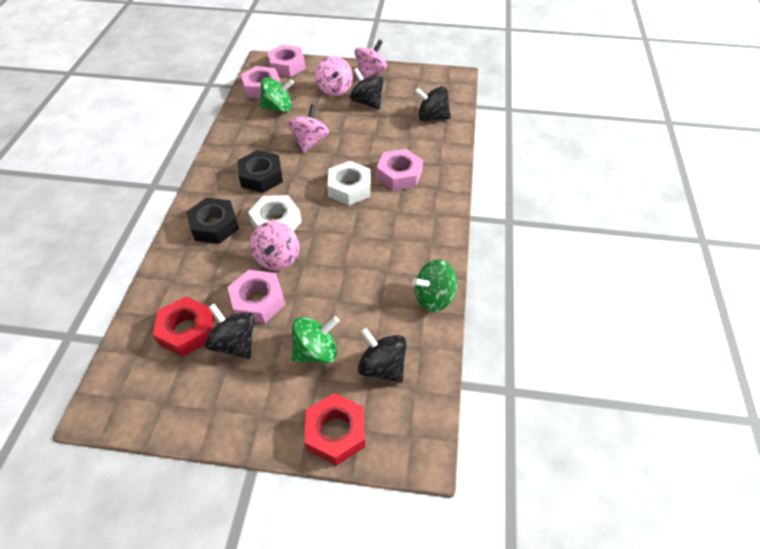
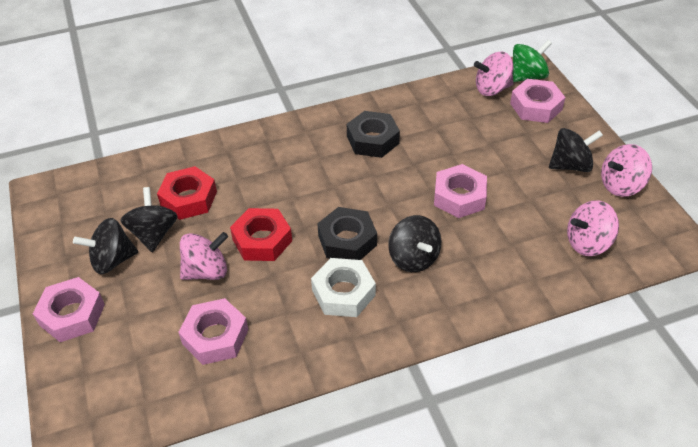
green spinning top: [260,77,294,112] [292,316,339,363] [412,259,457,312] = 3 -> [513,40,552,82] = 1
white nut: [248,195,302,231] [327,161,371,205] = 2 -> [311,258,376,317] = 1

